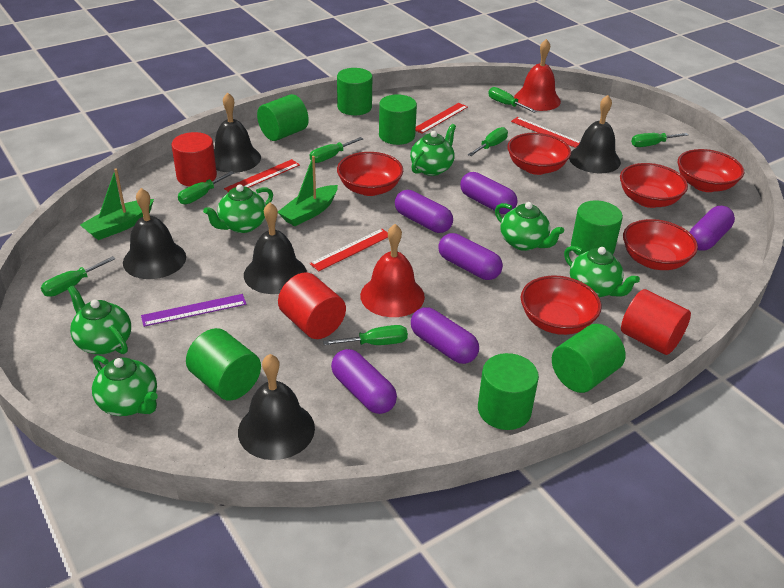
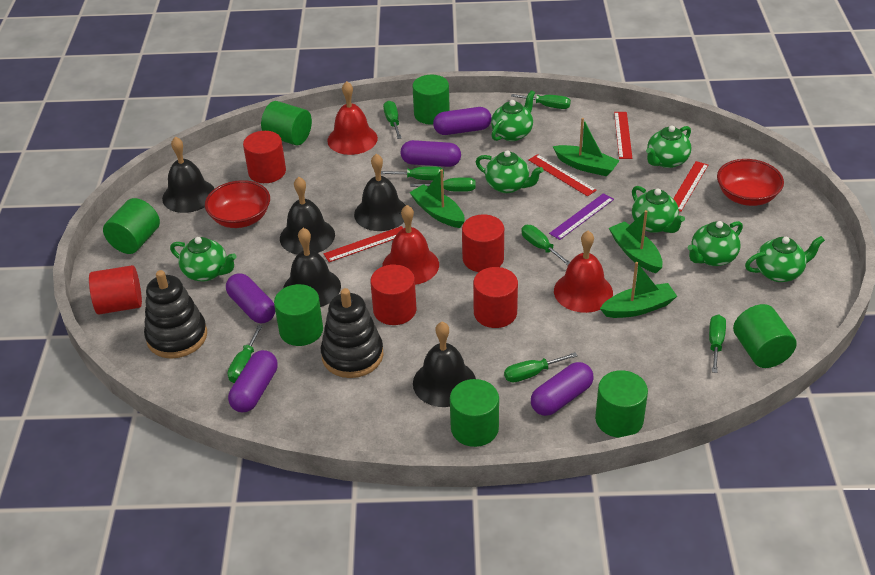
black stacking toy: none = 0 -> [144,270,207,359] [321,288,384,378] = 2
green boat: [80,169,154,240] [278,156,338,226] = 2 -> [409,169,465,228] [553,118,620,176] [600,262,677,318] [609,210,663,273] = 4
green screwdriver: [41,256,115,297] [178,171,234,204] [310,137,363,163] [323,325,408,345] [468,127,508,156] [488,87,537,113] [631,133,688,147] = 7 -> [227,325,263,383] [381,166,444,180] [383,101,402,139] [410,177,475,192] [504,352,578,382] [511,94,571,109] [521,225,570,265] [709,315,726,373] = 8
green teapot: [68,286,131,354] [92,355,158,416] [203,184,273,233] [410,124,456,176] [495,202,564,251] [564,246,640,297] = 6 -> [170,237,237,282] [476,150,543,193] [491,90,535,141] [632,186,685,233] [646,125,691,168] [688,221,743,266] [745,236,825,282] = 7
purple capsule: [331,349,397,414] [395,190,453,233] [411,307,479,364] [438,233,503,280] [460,172,518,214] [690,206,735,251] = 6 -> [226,273,275,323] [228,350,278,412] [401,140,461,167] [433,107,492,135] [531,362,593,416] = 5
red bell: [360,224,425,317] [514,39,561,111] = 2 -> [327,81,378,155] [382,205,439,285] [554,231,613,313] = 3
red bowl: [337,152,403,196] [507,133,571,175] [521,275,602,335] [620,163,688,208] [623,219,698,270] [678,149,744,192] = 6 -> [205,180,270,228] [717,159,784,206] = 2
red cylinder: [171,132,217,187] [278,273,346,339] [621,289,691,355] = 3 -> [89,265,142,314] [243,131,286,183] [370,264,416,325] [462,214,504,272] [473,267,518,328] = 5

